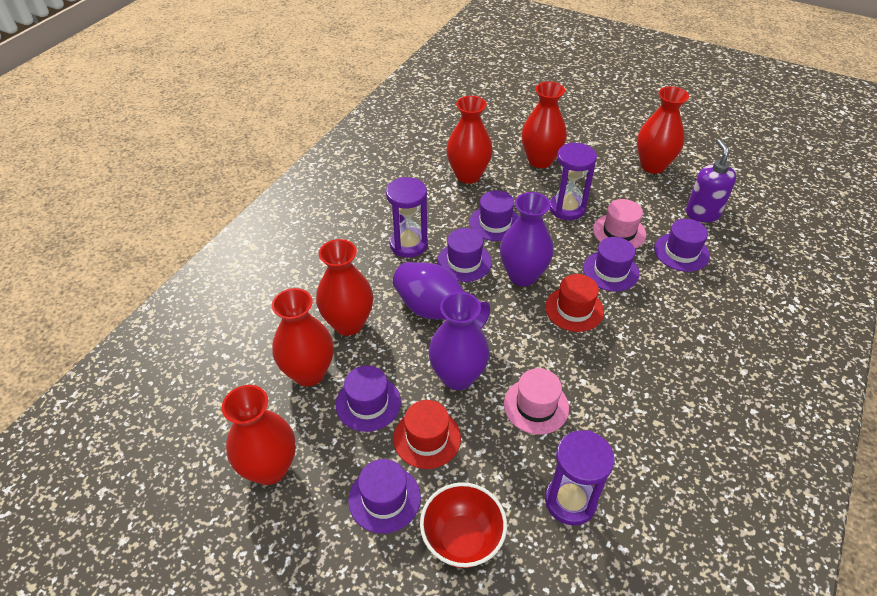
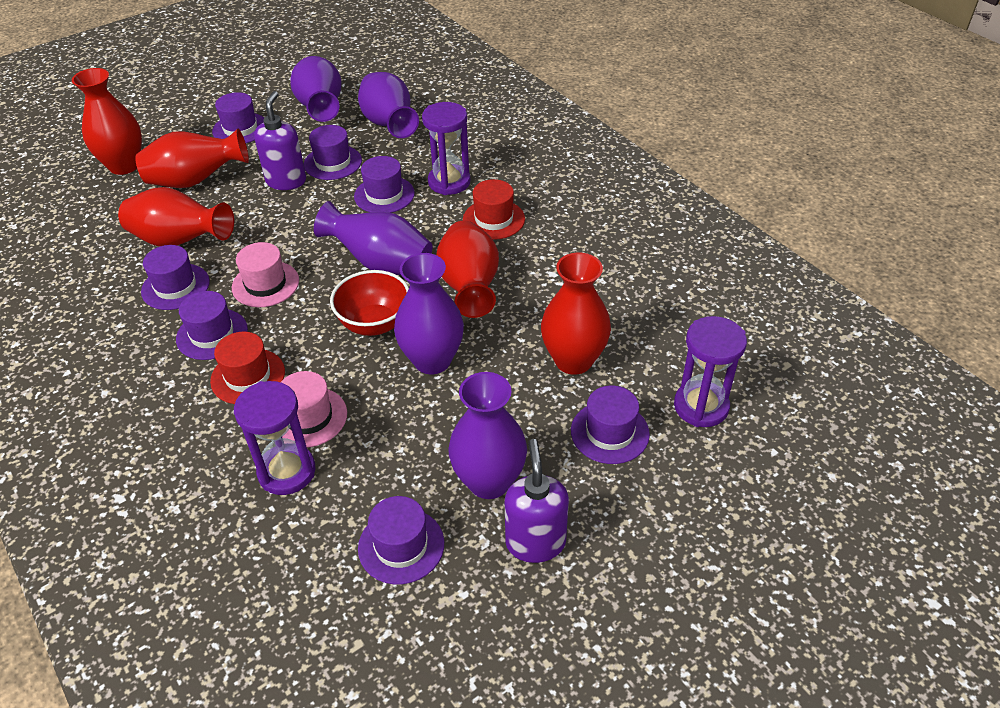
purple hat: [336,366,401,432] [349,459,421,534] [437,228,492,282] [470,190,519,241] [583,237,639,291] [654,219,710,272] = 6 -> [141,245,210,310] [176,291,248,360] [212,92,264,143] [304,125,362,180] [354,156,415,213] [358,496,444,585] [571,386,650,464] = 7
purple soap dispenser: [686,139,736,222] = 1 -> [254,91,306,190] [505,439,569,563] = 2
purple vase: [393,262,490,329] [428,292,489,390] [500,192,553,286] = 3 -> [290,56,342,122] [314,201,432,275] [358,72,419,138] [394,253,464,374] [449,372,527,499] = 5
red vase: [222,385,296,485] [272,288,334,386] [316,239,373,336] [447,96,493,184] [521,82,567,168] [637,86,689,174] = 6 -> [72,68,142,175] [118,187,234,247] [135,129,249,188] [436,221,499,318] [541,252,611,375] = 5

